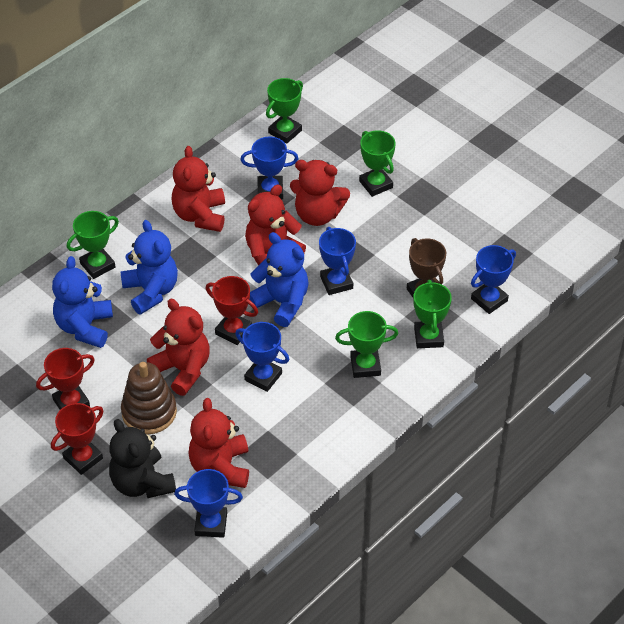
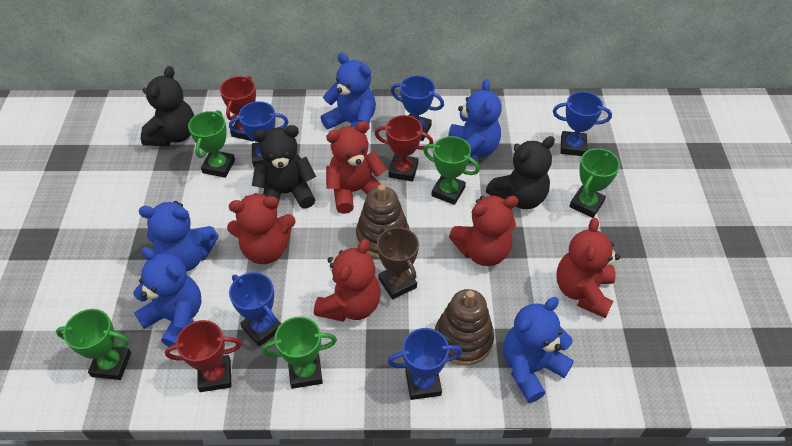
black teddy bear: [109,419,176,498] = 1 -> [141,66,194,146] [252,125,316,209] [486,136,555,209] = 3
blue teddy bear: [52,256,113,348] [120,220,178,315] [250,232,309,327] = 3 -> [133,247,202,347] [138,201,219,271] [321,53,376,129] [448,79,502,163] [503,297,574,403] = 5
brown stacking toy: [121,362,177,434] = 1 -> [356,184,409,258] [435,289,494,366] = 2

